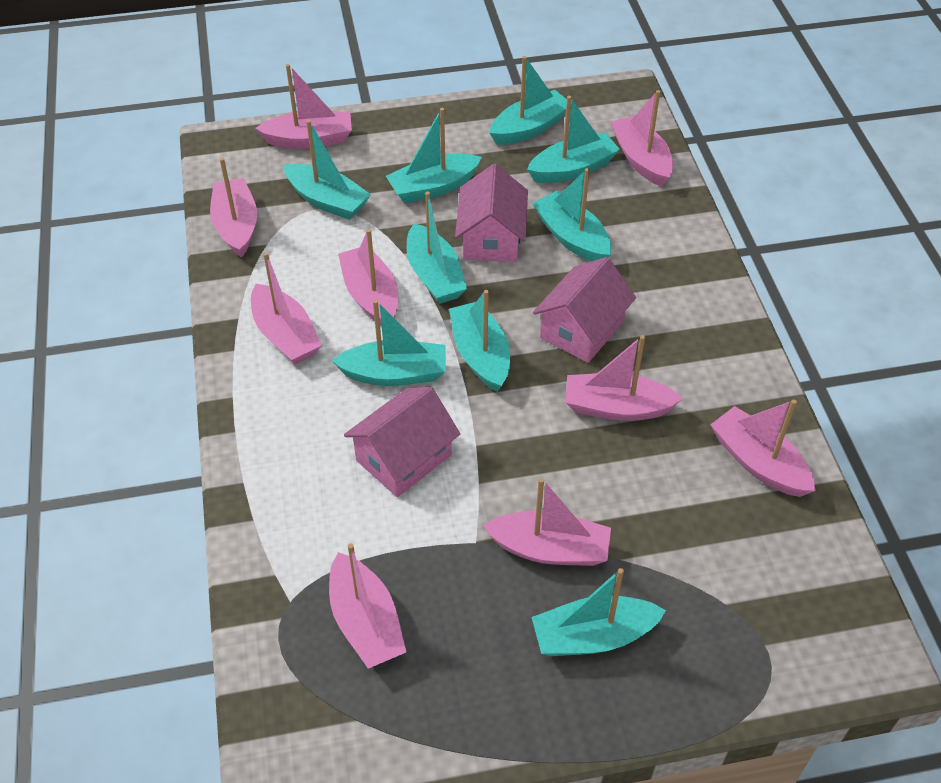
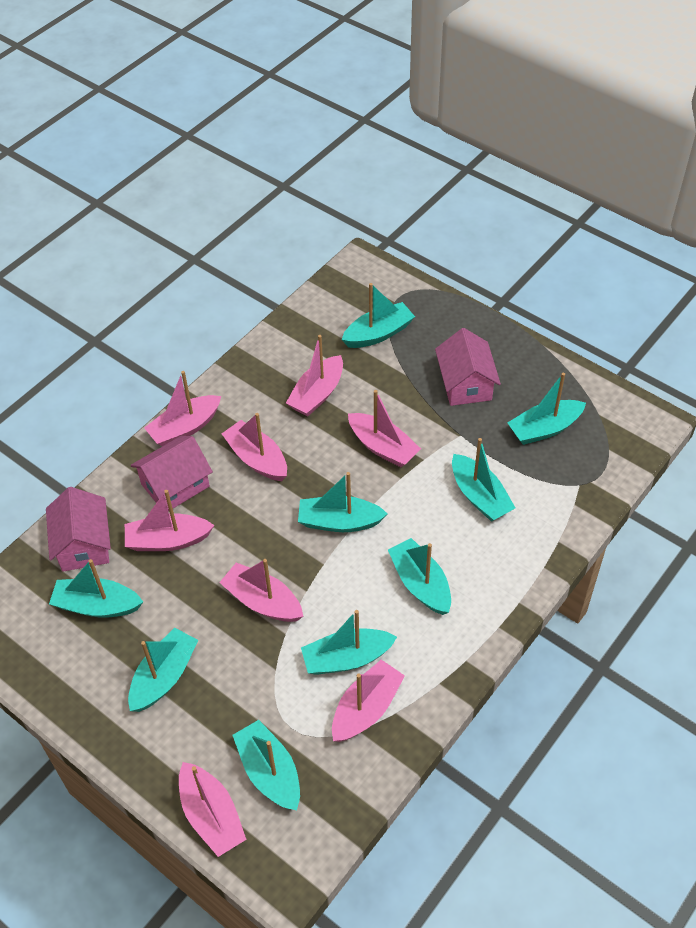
pink boat: [210,158,257,258] [251,252,322,365] [255,64,352,149] [329,543,406,669] [338,229,398,326] [483,478,611,566] [565,335,683,421] [611,90,673,187] [710,399,815,497] = 9 -> [125,490,215,551] [144,371,221,446] [179,762,247,857] [219,559,303,622] [222,413,287,481] [286,335,343,417] [332,660,405,742] [348,390,421,467] = 8

